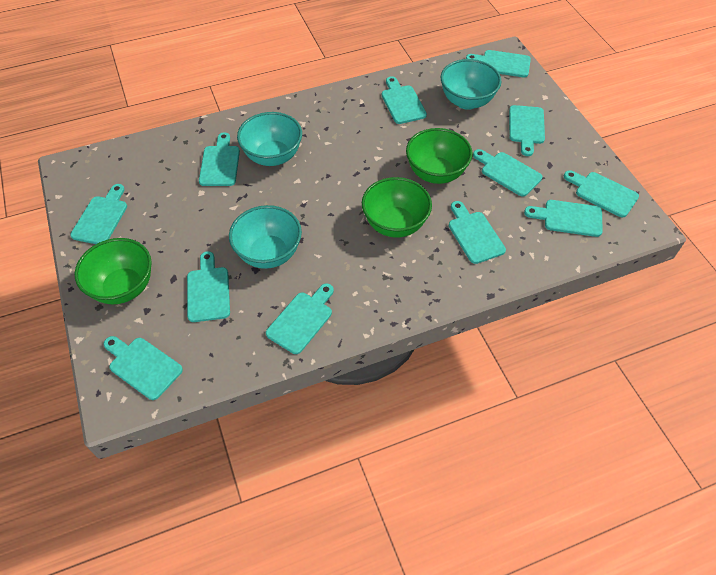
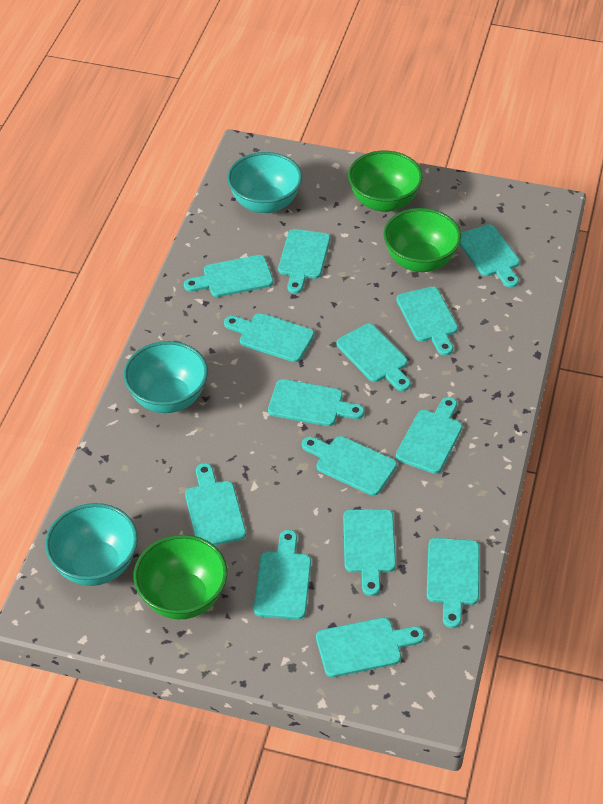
turquoise cutting board: [70,184,127,244] [104,336,183,400] [187,251,230,322] [199,132,240,186] [266,284,334,354] [382,76,427,124] [449,201,506,264] [466,50,531,77] [473,149,542,197] [509,105,545,156] [524,200,603,237] [564,170,639,217] = 12 -> [184,255,273,297] [185,463,246,545] [224,313,314,362] [254,530,311,620] [268,379,364,426] [278,229,330,294] [302,436,397,496] [316,618,424,677] [336,324,411,391] [343,509,396,596] [396,287,458,356] [396,397,462,474] [427,538,479,628] [460,224,520,288] = 14

